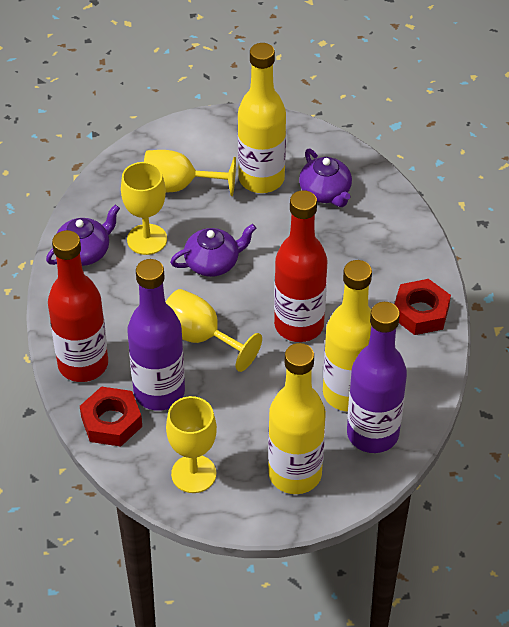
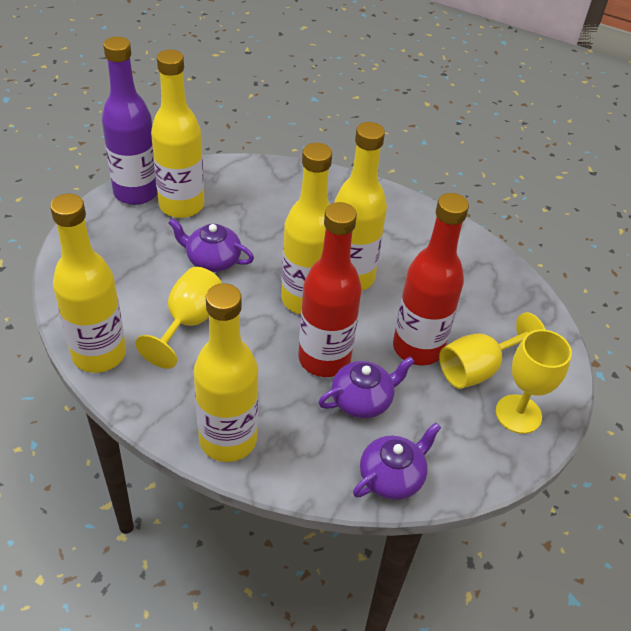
purple bottle: [127,259,185,411] [347,302,407,453] = 2 -> [102,37,157,205] = 1
red nut: [80,386,142,447] [394,279,451,335] = 2 -> none = 0
yellow bottle: [238,43,286,193] [268,343,326,494] [323,260,372,412] = 3 -> [50,194,126,373] [151,49,204,218] [193,283,258,462] [281,143,332,314] [334,122,387,291] = 5
yellow goblet: [121,162,167,255] [144,150,236,196] [166,289,262,372] [166,396,217,493] = 4 -> [135,267,222,369] [439,312,546,389] [496,329,572,434] = 3

